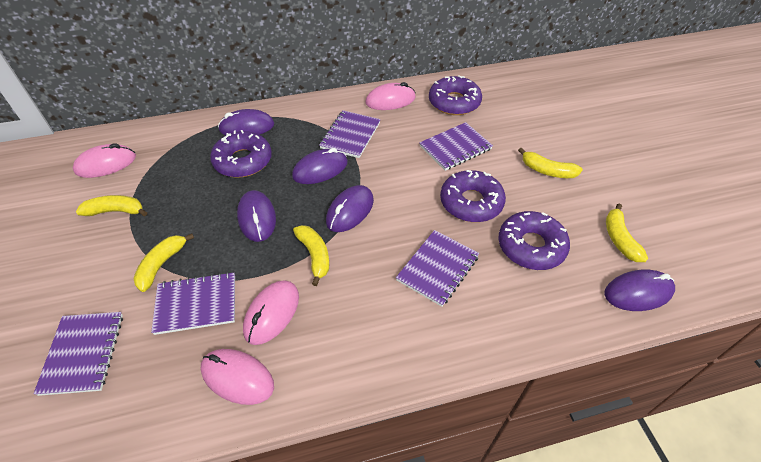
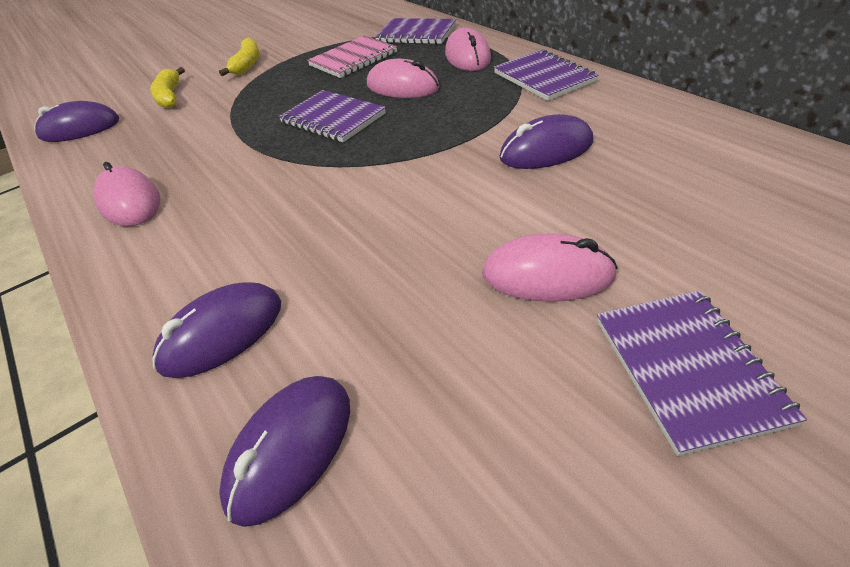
pink notebook: none = 0 -> [307,36,397,78] = 1
purple donut: [210,130,272,178] [429,75,482,115] [440,170,506,222] [498,211,570,270] = 4 -> none = 0
purple mouse: [218,109,274,135] [237,190,276,242] [292,148,348,184] [326,185,374,232] [604,270,675,311] = 5 -> [34,101,119,142] [152,282,281,378] [219,376,350,527] [499,114,593,169] = 4
purple notebook: [34,312,123,396] [151,272,235,335] [319,110,381,158] [396,230,479,307] [419,122,493,171] = 5 -> [279,90,386,142] [375,18,456,45] [494,49,599,101] [597,290,807,456] = 4
yellow banana: [76,195,147,216] [134,234,194,292] [293,225,329,286] [518,148,583,178] [606,203,648,262] = 5 -> [150,67,185,108] [219,38,260,76] = 2

